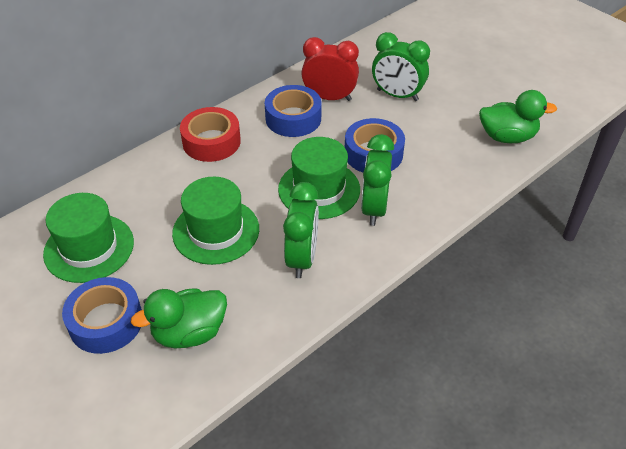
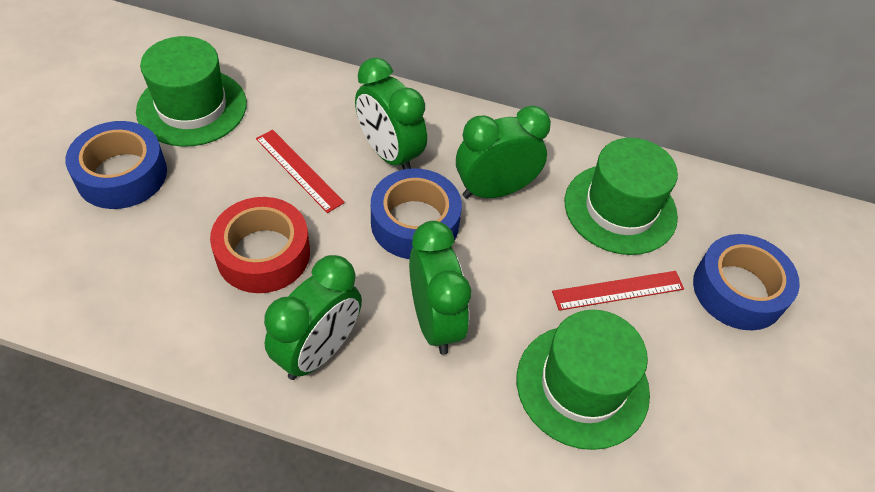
green clock: [283,182,319,278] [361,134,394,226] [372,32,430,101] = 3 -> [264,255,362,380] [355,58,427,169] [409,221,471,355] [456,105,551,199] = 4
green duck: [131,289,227,348] [479,90,557,143] = 2 -> none = 0
red clock: [301,37,359,101] = 1 -> none = 0
red ruler: none = 0 -> [256,130,345,213] [552,271,684,311] = 2

